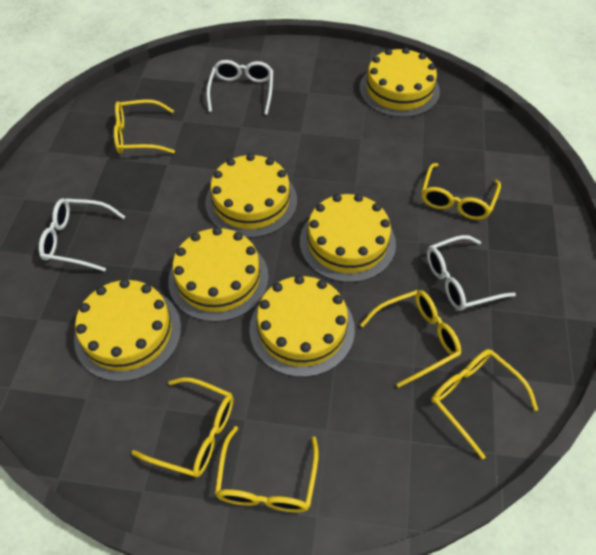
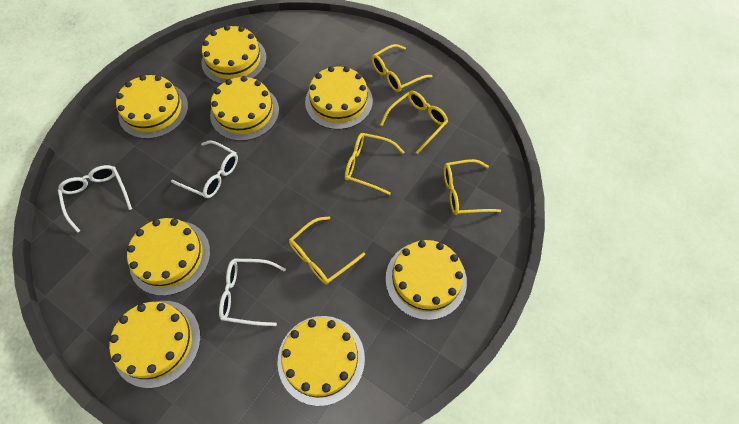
yellow cake: [74,279,181,382] [168,227,269,322] [205,153,297,238] [249,275,355,377] [300,194,396,283] [360,47,440,117] = 6 -> [109,301,201,388] [116,75,188,139] [127,218,210,296] [202,25,267,84] [210,76,279,141] [278,316,365,406] [305,66,373,130] [386,240,467,320] = 8
yellow glasses: [114,99,175,154] [131,377,233,477] [215,426,319,513] [360,290,461,388] [421,163,501,220] [431,349,538,459] = 6 -> [289,216,365,285] [345,133,404,195] [372,44,432,92] [380,91,448,154] [444,159,501,215] = 5

